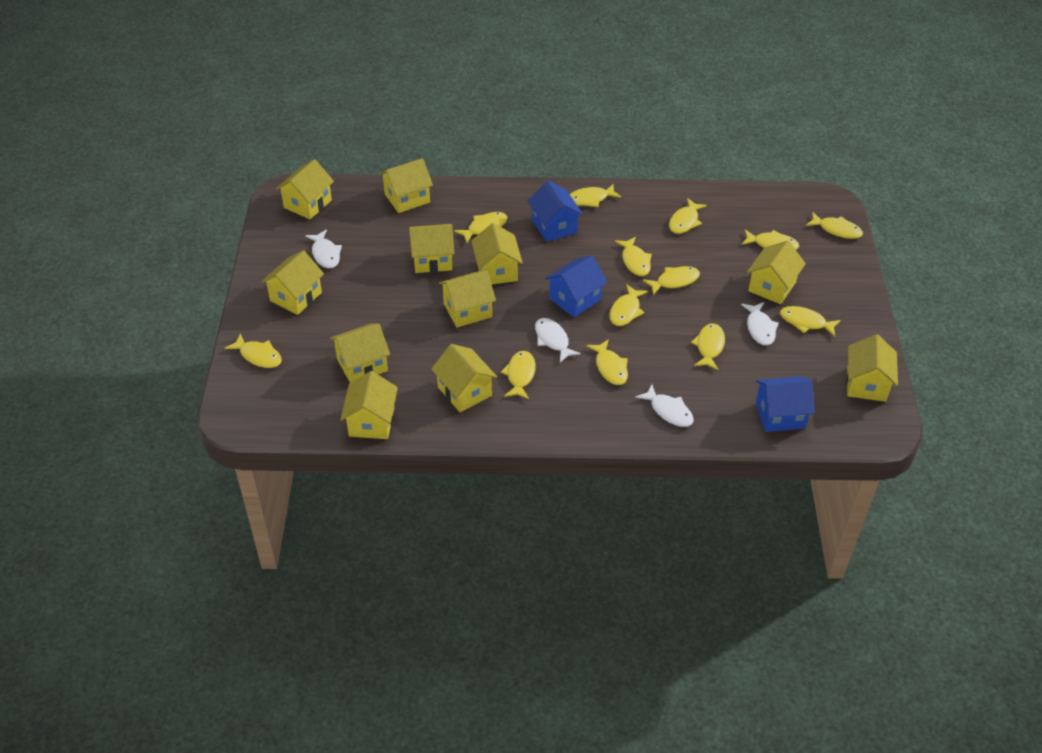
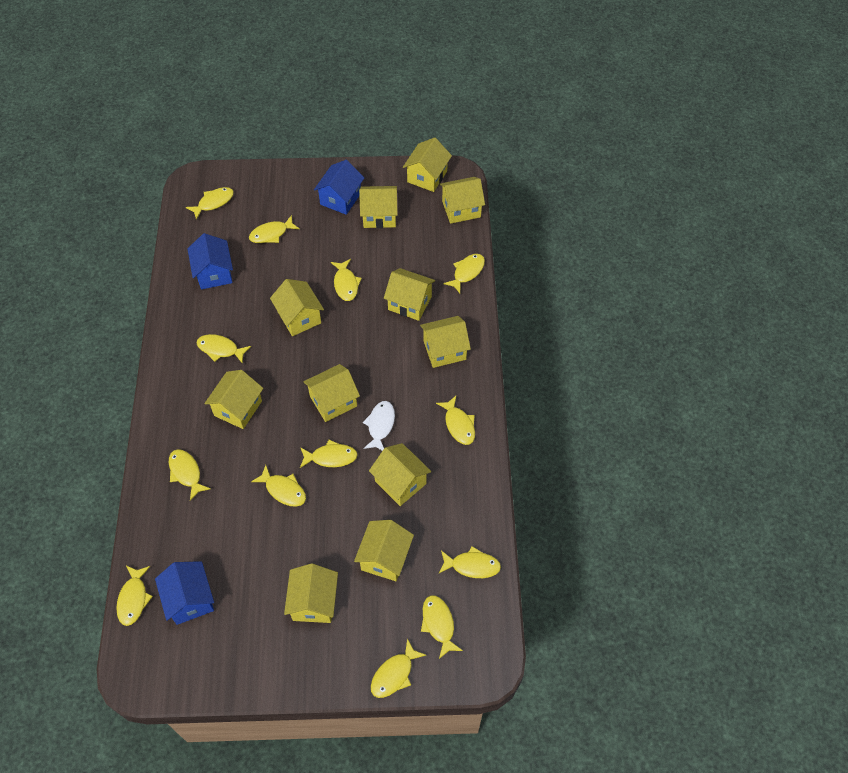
white fish: [305,230,342,268] [535,318,581,362] [635,385,694,427] [741,302,779,346] = 4 -> [363,401,395,451] = 1

